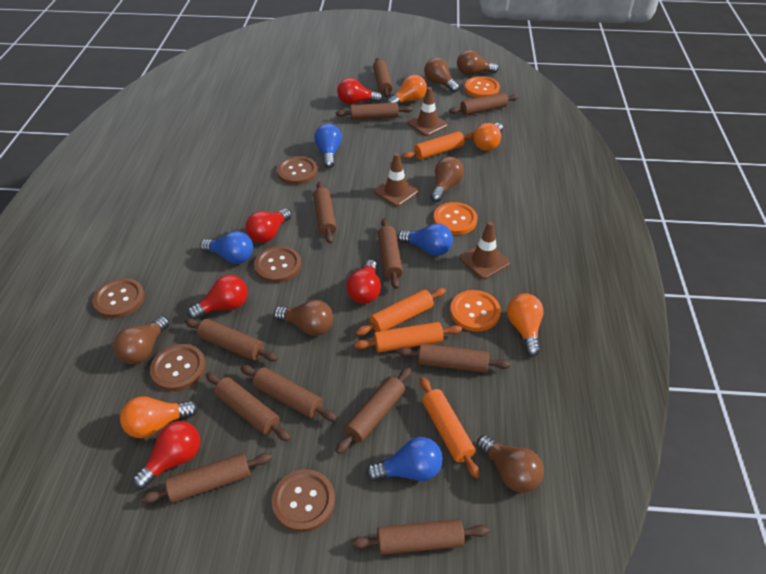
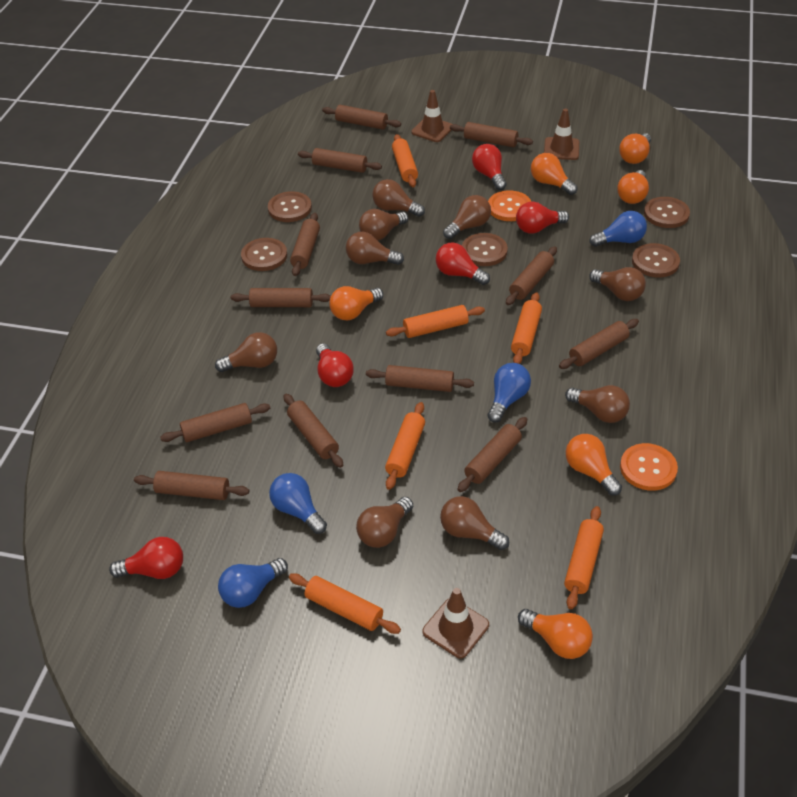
brown light bulb: [113,316,170,364] [274,300,333,336] [424,58,459,93] [430,156,464,202] [457,50,499,75] [477,435,544,492] = 6 -> [215,332,277,372] [346,232,404,265] [356,497,413,548] [359,209,408,240] [372,179,425,217] [440,496,509,550] [443,195,491,239] [565,385,630,423] [589,267,646,301] = 9
orange button: [433,202,478,235] [450,290,501,332] [464,76,500,98] = 3 -> [488,190,531,221] [620,443,678,491] = 2
orange light bulb: [120,396,198,438] [387,75,427,104] [473,123,503,151] [507,293,544,356] = 4 -> [329,286,383,320] [518,609,593,659] [531,153,578,195] [566,434,622,496] [617,170,649,204] [619,133,651,164] = 6
orange rolling pin: [354,322,462,352] [356,288,446,336] [403,131,474,160] [420,377,480,479] = 4 -> [289,573,401,634] [385,402,425,490] [386,305,485,338] [392,134,418,187] [511,292,542,364] [564,506,604,609] = 6

